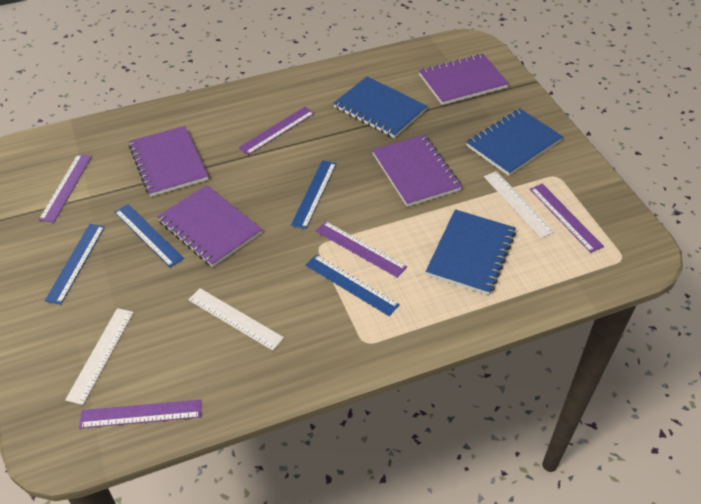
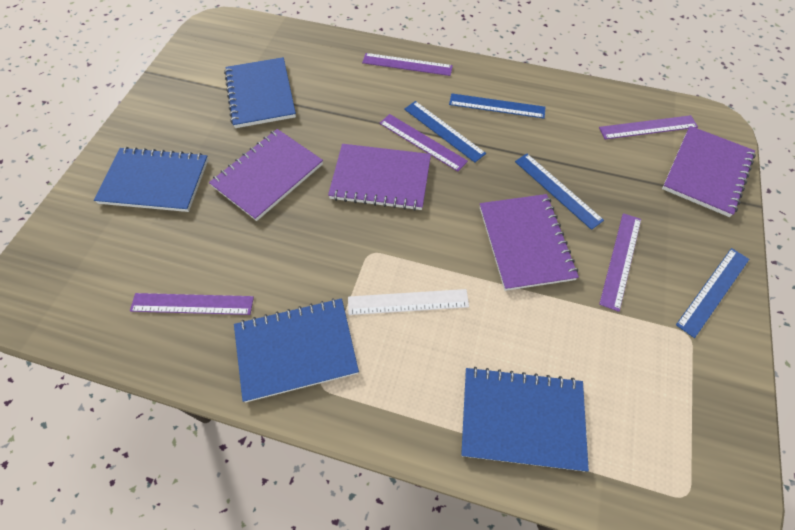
blue notebook: [333,77,427,138] [426,209,516,295] [466,108,563,176] = 3 -> [94,147,208,212] [224,57,296,128] [234,298,359,402] [461,367,589,471] = 4
white ruler: [65,308,134,405] [188,288,284,351] [484,171,554,238] = 3 -> [348,289,469,315] = 1

